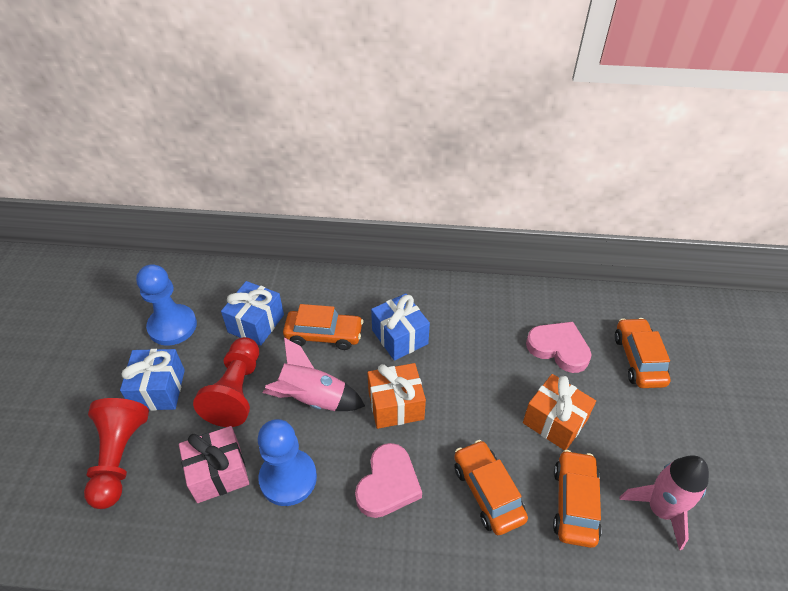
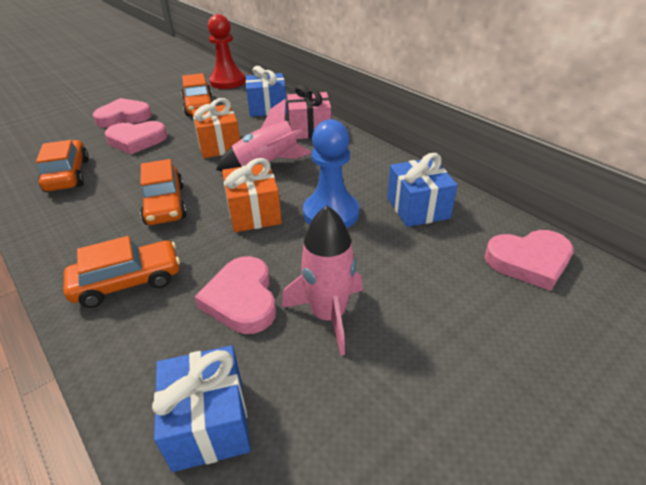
blue pawn: [136,264,197,346] [258,419,317,506] = 2 -> [303,119,359,228] = 1
pink heart: [355,443,422,518] [526,322,592,373] = 2 -> [92,98,152,128] [105,121,167,155] [195,256,276,334] [484,230,574,291] = 4
red pawn: [84,398,149,509] [193,337,259,427] = 2 -> [208,14,246,89] = 1

